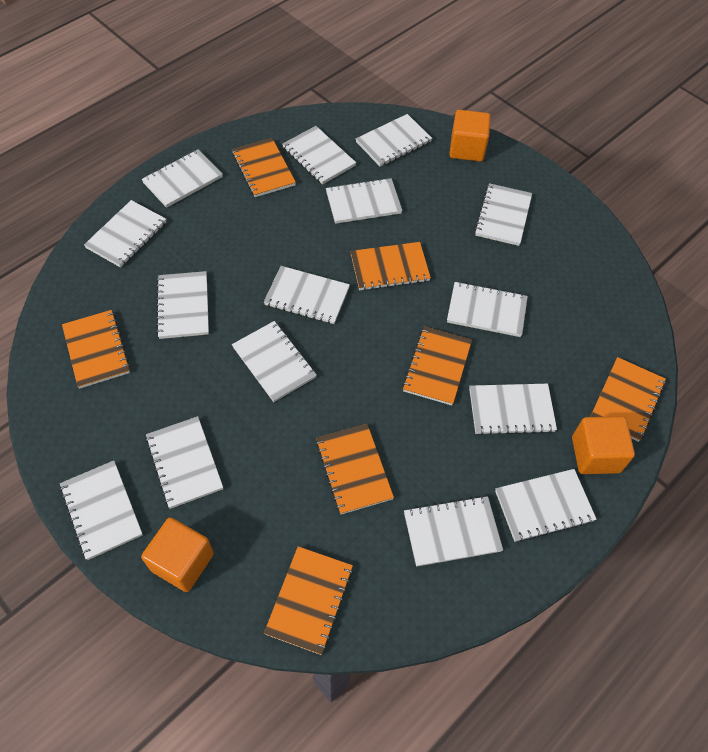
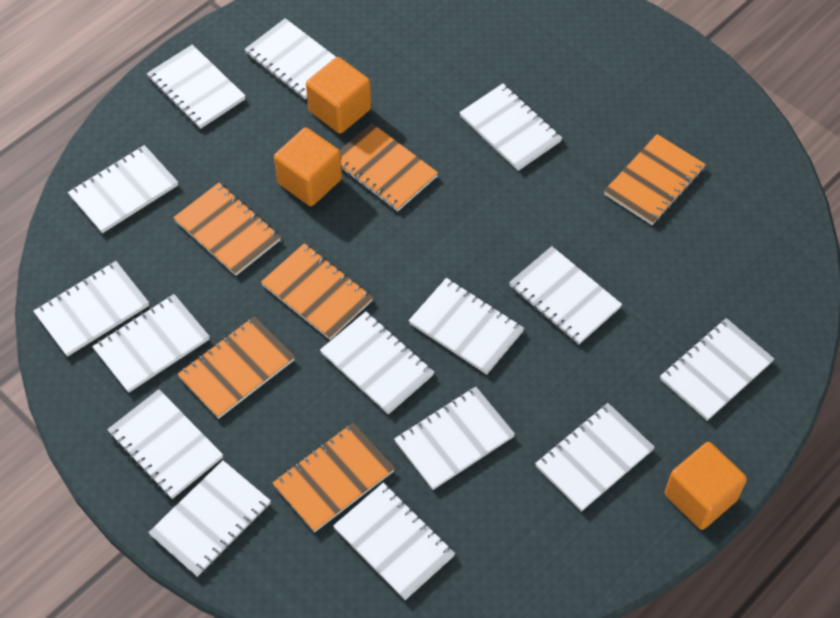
orange notebook: [62,310,130,389] [232,138,296,197] [264,546,353,655] [316,424,394,515] [350,242,431,291] [402,326,472,405] [590,357,666,442] = 7 -> [173,183,281,276] [177,316,295,419] [261,243,373,340] [273,423,395,532] [340,123,438,211] [604,134,706,225] = 6

